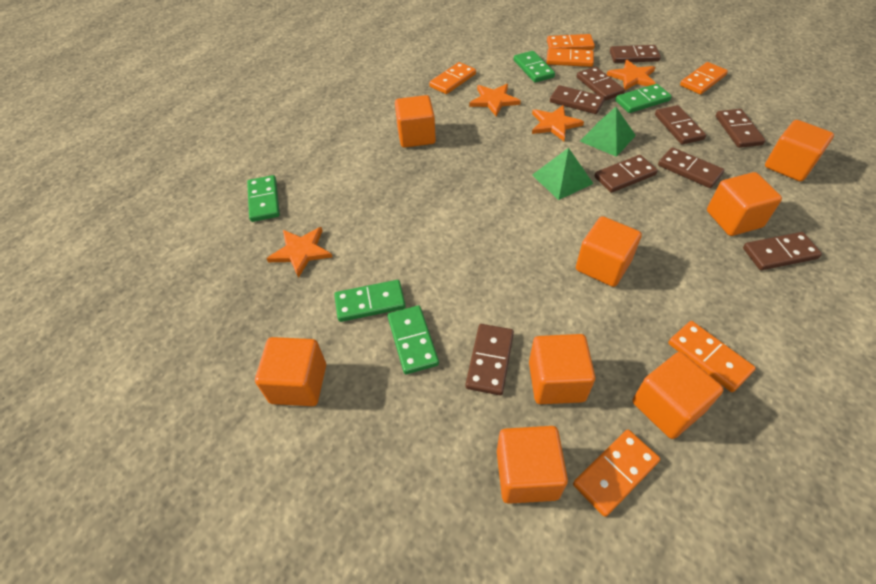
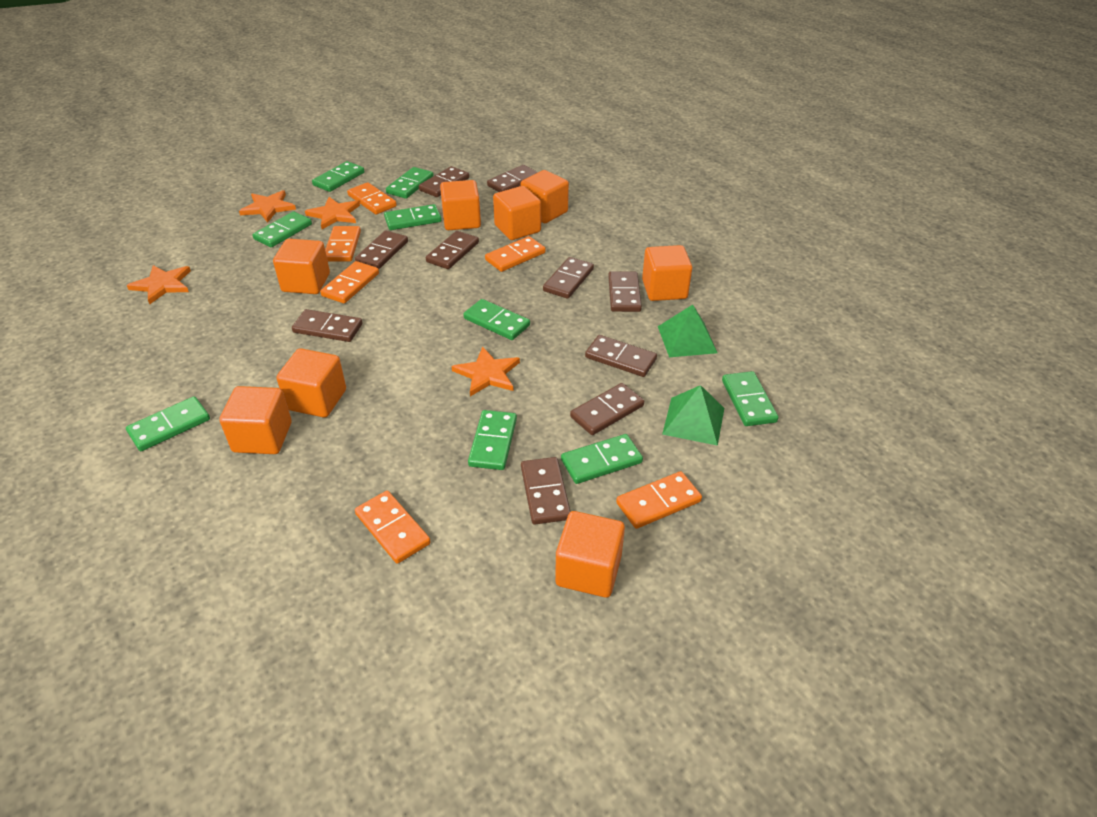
brown domino: [465,324,514,395] [550,85,605,114] [577,67,625,101] [595,155,658,193] [610,45,661,63] [655,105,706,144] [658,147,724,188] [716,109,766,148] [743,232,822,270] = 9 -> [292,309,363,342] [355,231,408,269] [419,166,469,197] [426,231,479,269] [487,165,538,192] [521,457,571,524] [543,257,594,299] [570,383,644,435] [585,335,657,377] [608,271,642,312] = 10
green domino: [247,175,280,222] [334,280,406,322] [388,305,439,374] [514,51,555,83] [615,84,672,113] = 5 -> [126,396,210,451] [252,211,312,247] [312,161,365,192] [384,204,442,230] [386,167,434,199] [463,299,530,340] [468,410,517,470] [561,434,643,484] [722,371,778,426] = 9

